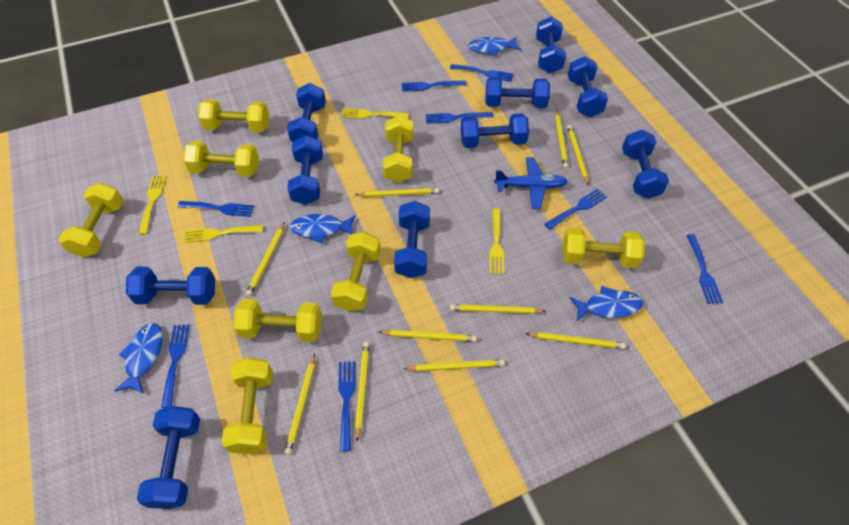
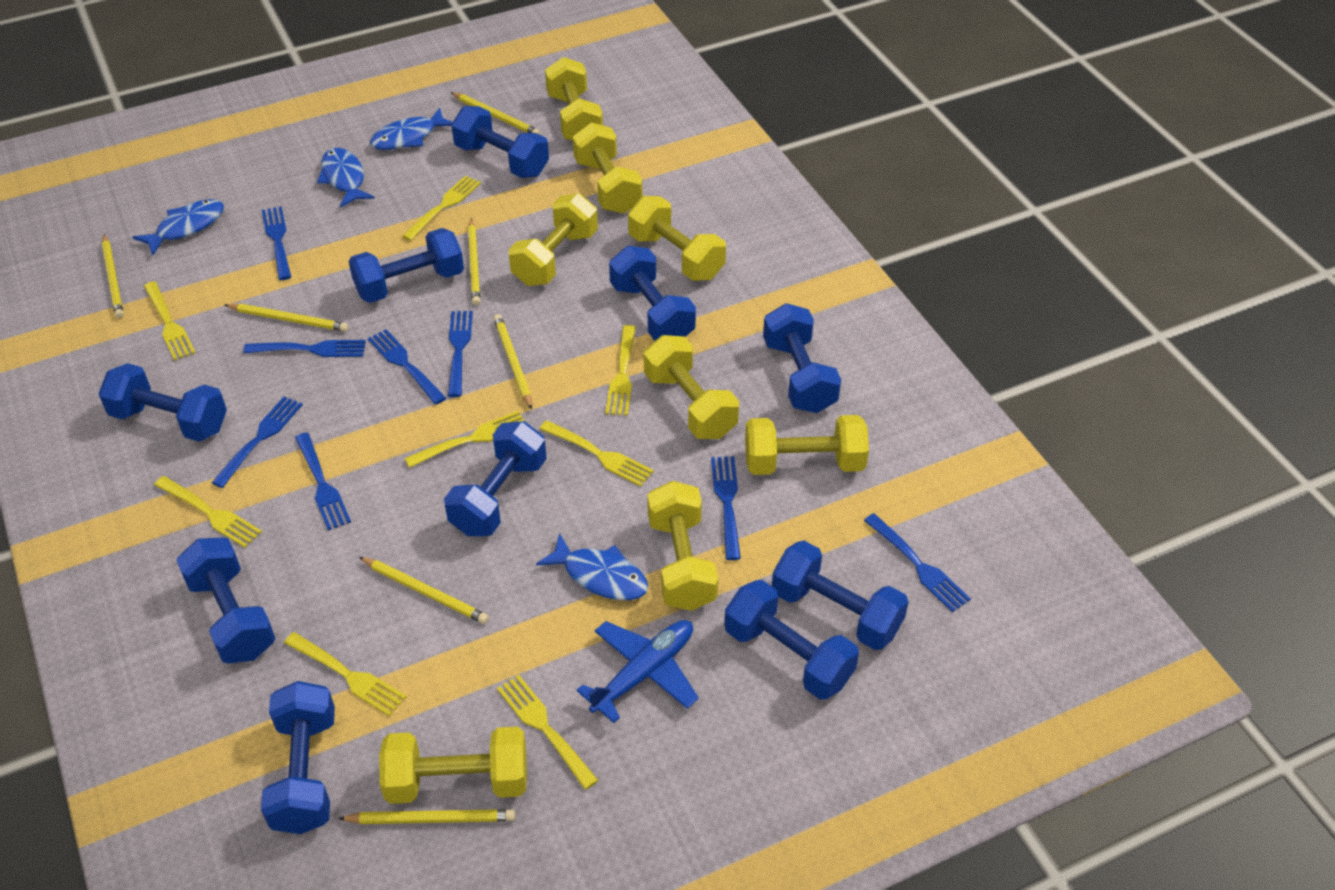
yellow fork: [138,175,166,235] [184,225,263,243] [341,108,409,119] [489,208,504,274] = 4 -> [144,281,195,361] [154,476,262,548] [284,632,407,716] [402,176,481,241] [404,411,525,468] [497,675,599,790] [539,420,654,487] [605,325,636,416] = 8
yellow pencil: [246,222,285,296] [285,354,315,455] [355,188,439,197] [355,342,369,441] [379,330,477,342] [404,359,505,371] [450,304,545,314] [525,332,626,349] [555,110,568,168] [567,125,589,185] = 10 -> [102,234,124,318] [225,304,348,332] [338,809,515,824] [359,557,489,624] [451,92,540,134] [468,218,480,305] [494,314,532,410] = 7

